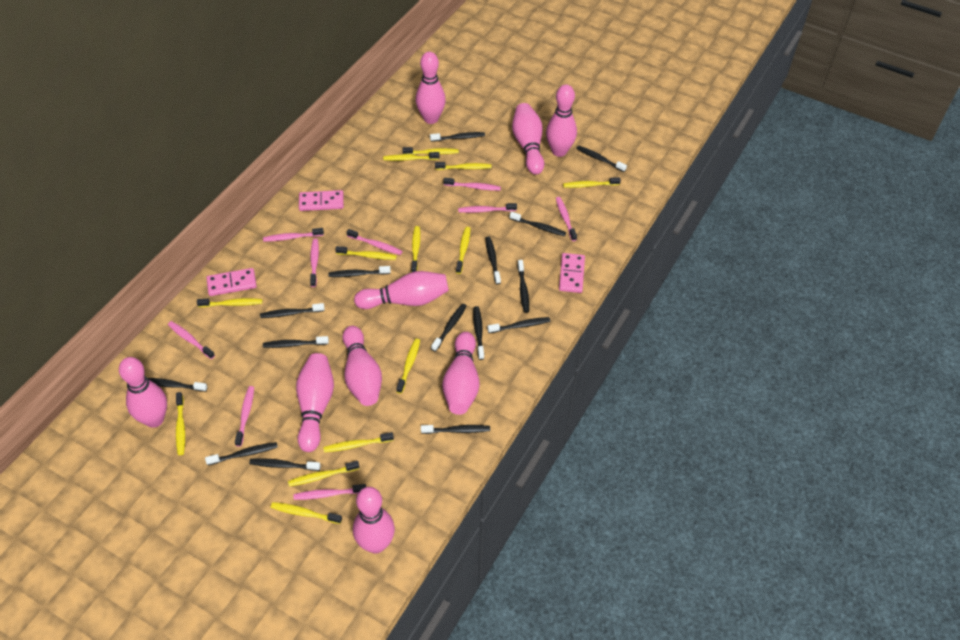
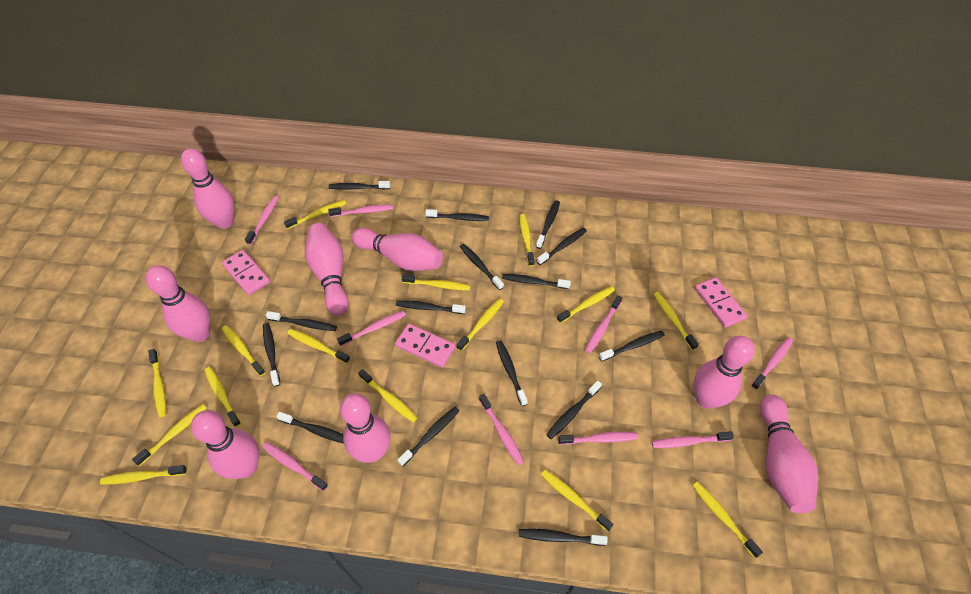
pink bowling pin: [119,357,167,428] [296,353,334,452] [343,326,382,406] [353,487,395,554] [354,271,449,309] [416,52,446,124] [442,332,479,415] [512,103,544,175] [546,85,577,157] = 9 -> [146,265,211,342] [181,148,234,229] [191,410,259,479] [305,223,349,316] [340,393,390,463] [351,228,443,271] [693,336,755,409] [760,395,818,513] = 8
yellow toothbrush: [176,392,185,455] [197,298,262,307] [271,502,342,524] [288,461,360,486] [323,432,394,452] [335,246,397,260] [383,152,440,161] [396,339,420,394] [402,147,459,155] [411,226,420,273] [435,162,492,170] [456,227,470,274] [563,177,621,188] = 13 -> [100,465,187,485] [132,404,207,466] [148,349,166,418] [204,367,241,427] [222,325,266,376] [284,200,346,229] [288,329,350,364] [358,369,417,422] [402,274,470,290] [457,299,504,351] [519,214,534,266] [541,470,614,531] [557,286,615,323] [654,292,699,350] [692,482,763,558] = 15

